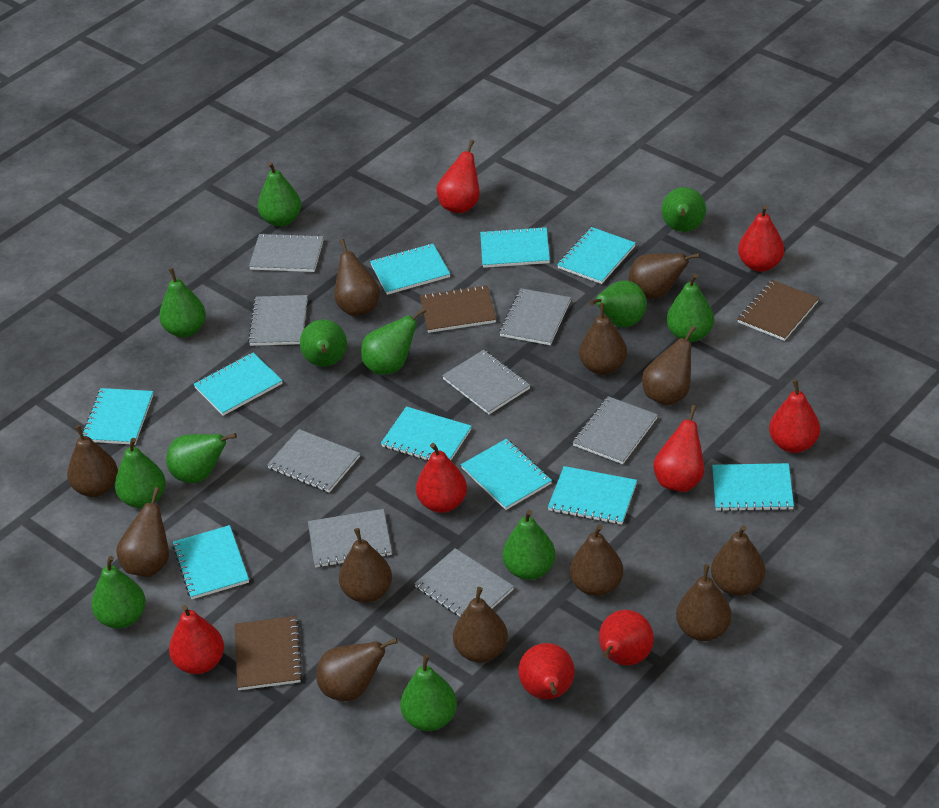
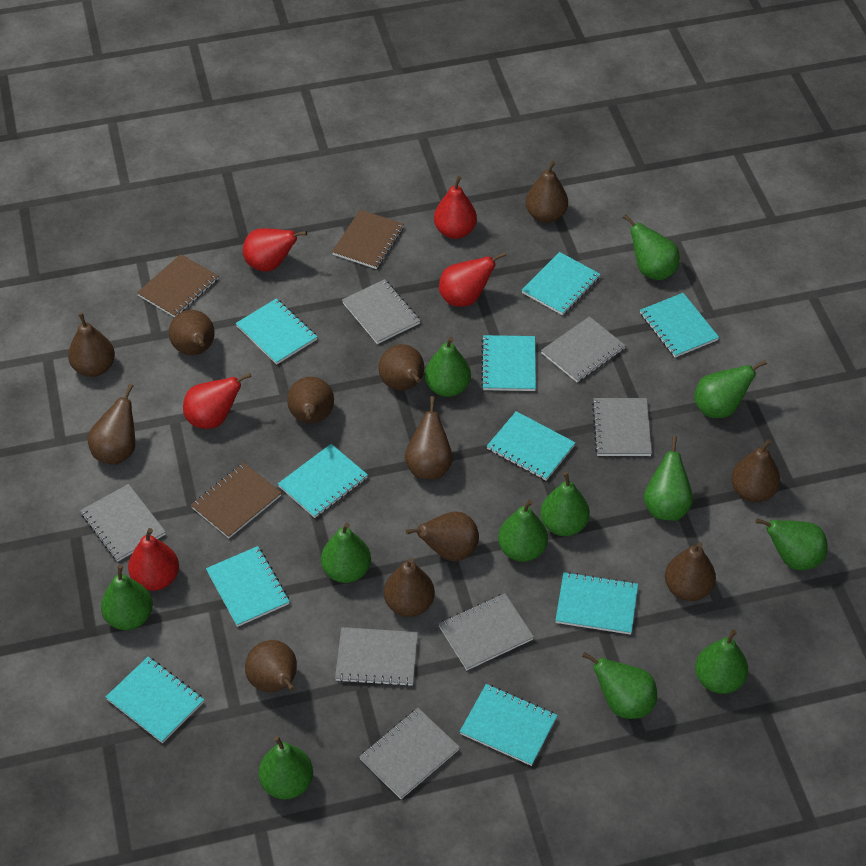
grey notebook: [248,295,308,346] [249,233,324,272] [267,429,360,493] [308,509,392,567] [414,548,514,617] [442,350,530,414] [499,288,571,345] [573,396,658,464] = 8 -> [80,484,166,562] [335,627,418,686] [342,279,421,344] [359,708,460,799] [439,593,534,670] [541,316,626,382] [592,398,652,456] = 7
red pear: [169,605,224,674] [416,443,467,513] [436,139,480,213] [518,643,575,699] [599,610,654,666] [653,405,704,492] [738,205,784,272] [769,379,820,453] = 8 -> [128,528,179,591] [183,373,252,429] [243,228,307,271] [434,176,477,239] [439,252,506,307] = 5

